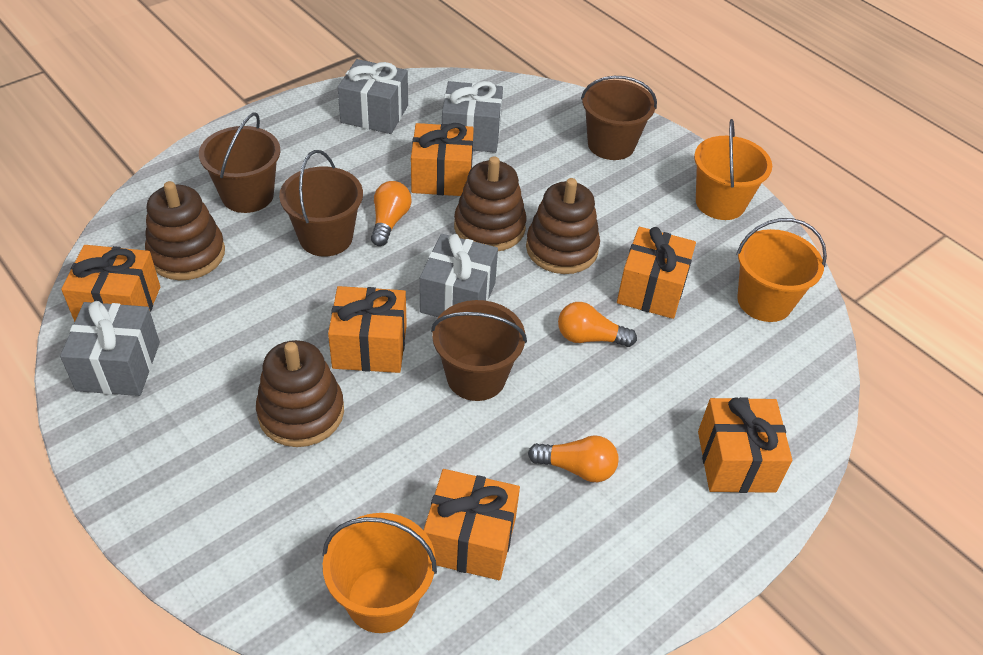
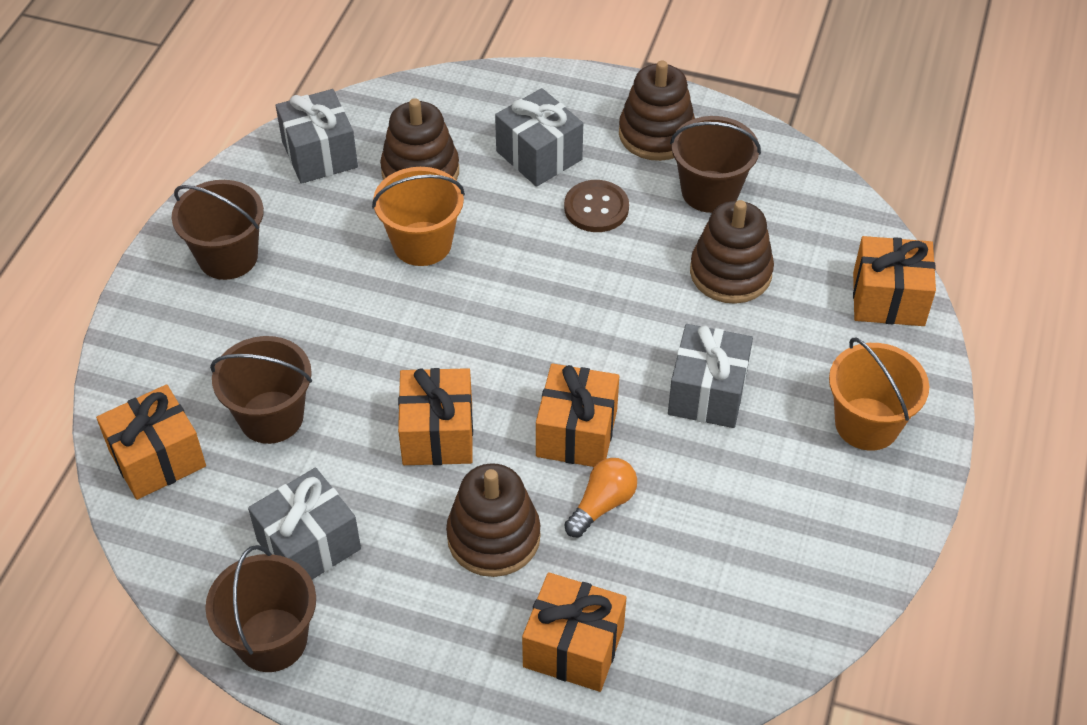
brown button: none = 0 -> [564,180,629,232] = 1
orange bucket: [322,513,437,633] [694,119,772,220] [736,218,827,322] = 3 -> [372,167,465,266] [829,338,929,451] = 2
orange gift: [61,245,160,322] [328,286,407,373] [411,123,474,196] [423,469,520,580] [617,227,696,319] [698,397,792,493] = 6 -> [96,384,206,500] [398,368,473,465] [522,572,626,692] [536,363,619,467] [853,236,936,326] = 5
orange light bulb: [371,181,412,246] [528,435,618,482] [558,302,637,347] = 3 -> [564,458,637,537] = 1

